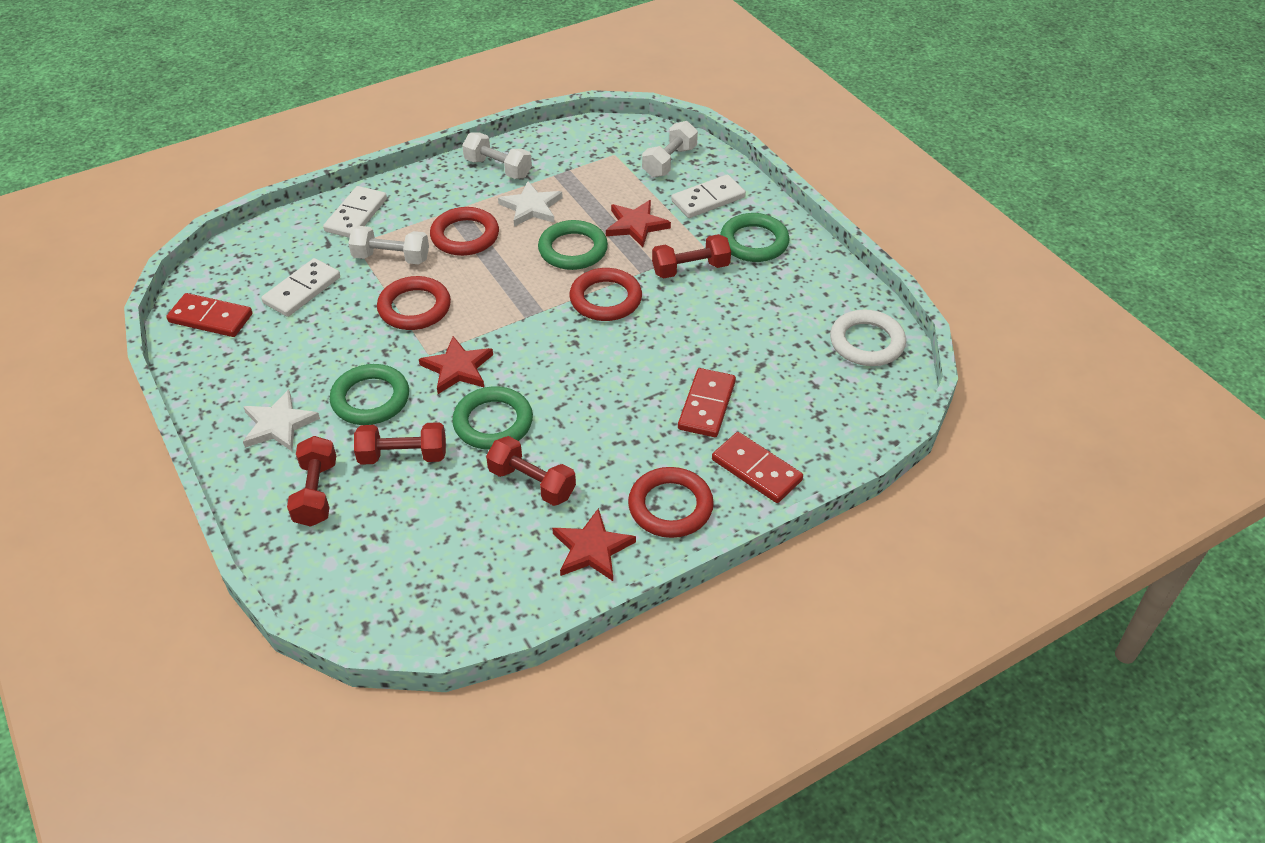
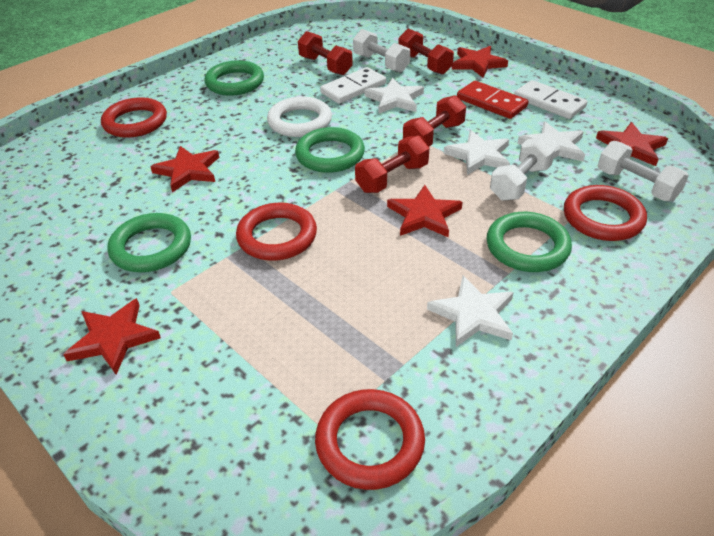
red domino: [166,293,252,337] [678,368,736,437] [712,432,803,503] = 3 -> [457,81,528,119] = 1
red star: [419,336,493,394] [552,508,636,581] [606,200,671,247] = 3 -> [63,298,161,375] [150,146,220,192] [387,185,463,237] [452,46,508,78] [596,122,668,166] = 5
white domino: [261,258,340,317] [323,186,387,238] [671,174,746,218] = 3 -> [320,67,386,104] [514,80,587,119] = 2
white star: [243,390,320,451] [498,181,563,227] = 2 -> [365,78,424,113] [427,275,514,347] [444,130,510,175] [517,121,585,161] = 4

